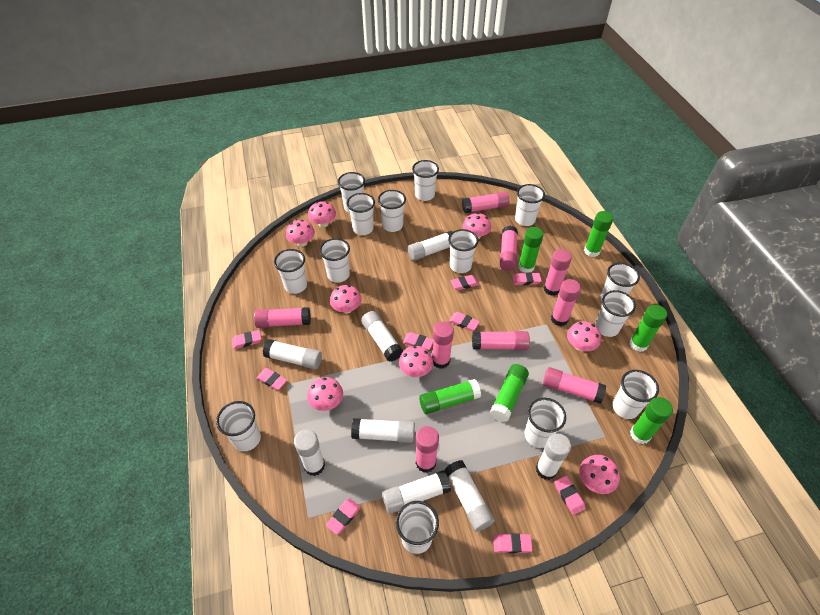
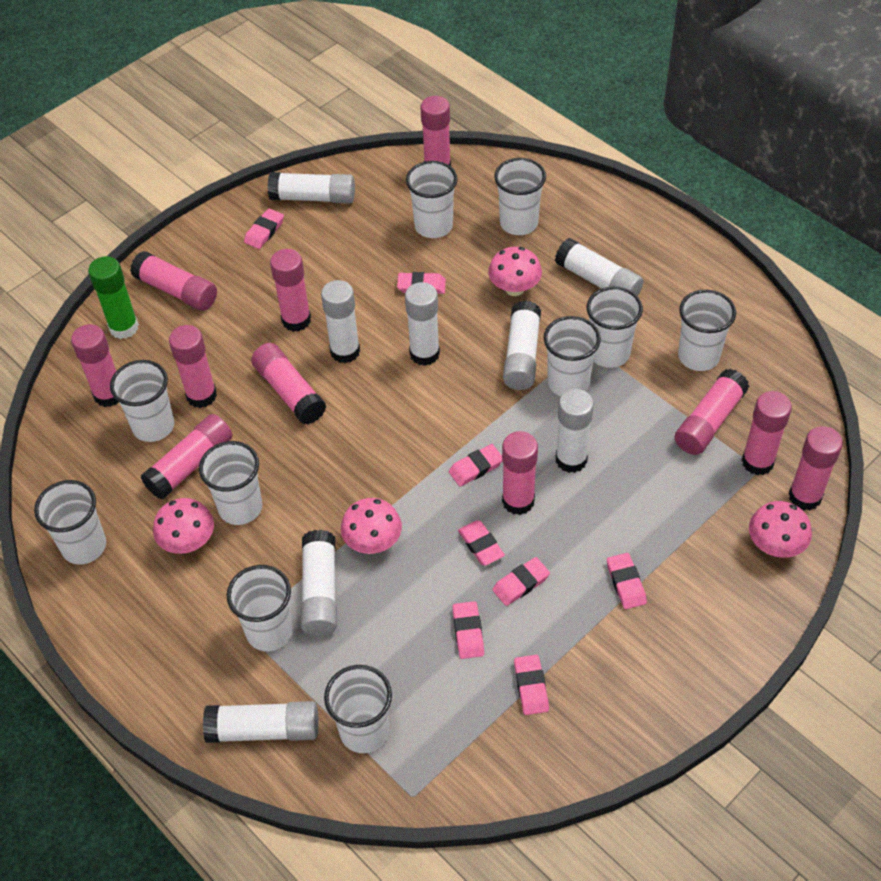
green glue stick: [419,379,481,414] [490,364,529,422] [518,227,544,273] [584,211,613,257] [630,304,667,352] [630,397,673,444] = 6 -> [88,256,139,339] = 1
pink eraser: [232,330,261,349] [257,368,287,390] [326,498,361,535] [403,332,434,350] [449,312,480,331] [451,275,479,290] [493,533,533,553] [513,272,542,285] [555,476,585,515] = 9 -> [244,208,284,249] [397,272,446,294] [449,444,502,486] [452,601,484,659] [458,520,505,566] [492,557,550,606] [514,655,549,715] [607,553,647,609] = 8
pink glue stick: [254,307,311,328] [416,426,439,473] [432,321,454,369] [462,192,509,213] [472,331,530,350] [500,226,518,271] [543,367,606,404] [544,249,572,296] [551,279,581,326] = 9 -> [71,324,118,407] [130,251,217,311] [141,414,232,499] [169,325,217,408] [251,343,327,424] [270,249,311,332] [421,96,451,166] [502,431,538,515] [674,369,749,455] [742,391,792,475] [789,426,843,510] = 11
pink mushroom: [286,220,315,247] [307,377,343,411] [308,201,336,228] [330,285,362,314] [399,346,433,377] [463,213,491,239] [567,321,601,351] [579,455,620,494] = 8 -> [153,498,214,554] [341,498,402,554] [488,247,542,296] [749,501,812,558] = 4
white cup: [216,401,261,451] [274,249,307,294] [319,238,350,283] [338,172,365,213] [347,193,375,235] [378,190,406,232] [396,501,439,554] [412,160,439,201] [448,229,478,273] [515,184,545,226] [525,398,566,448] [595,290,636,337] [600,263,640,301] [612,370,659,419] = 14 -> [34,480,106,565] [110,360,174,442] [199,441,262,525] [227,565,293,651] [324,665,392,753] [406,161,458,238] [494,158,546,235] [544,316,601,396] [587,286,643,368] [678,290,736,371] = 10

